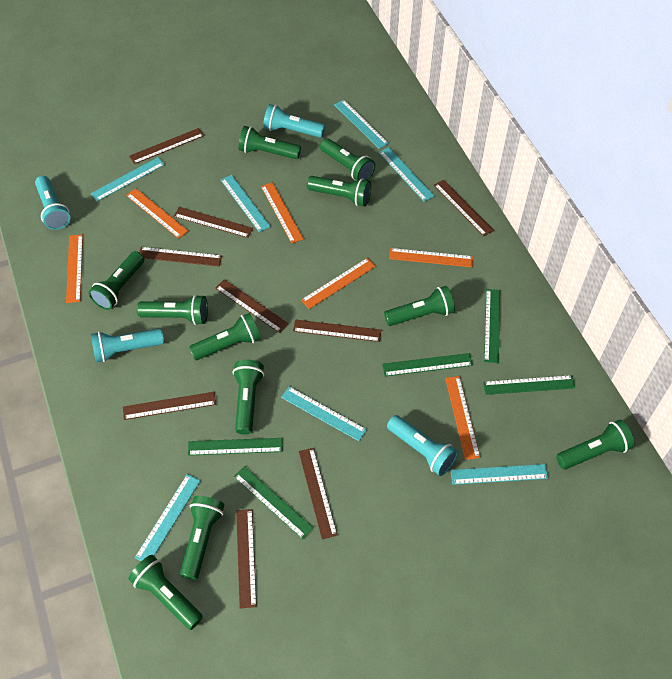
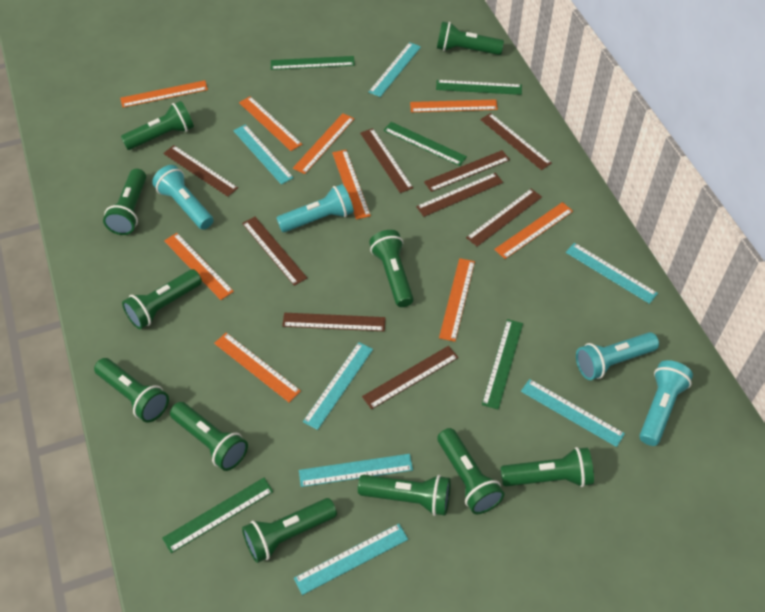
orange ruler: [66,234,83,303] [126,188,188,239] [261,182,304,244] [301,258,376,309] [389,248,473,267] [445,376,480,460] = 6 -> [120,80,208,108] [164,233,234,300] [214,333,301,403] [239,96,302,151] [293,113,355,174] [332,150,371,220] [410,99,498,112] [439,258,475,342] [494,202,573,259] = 9

